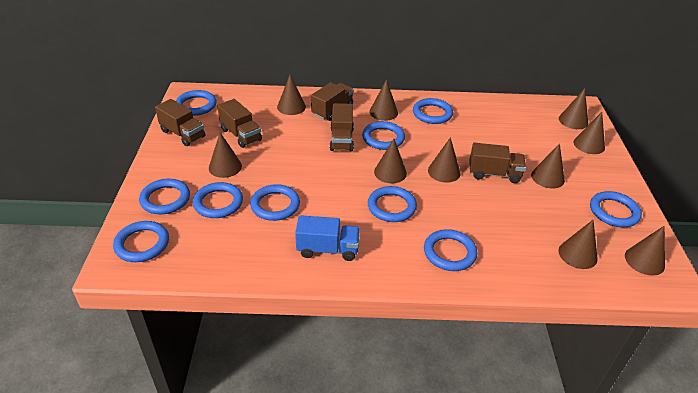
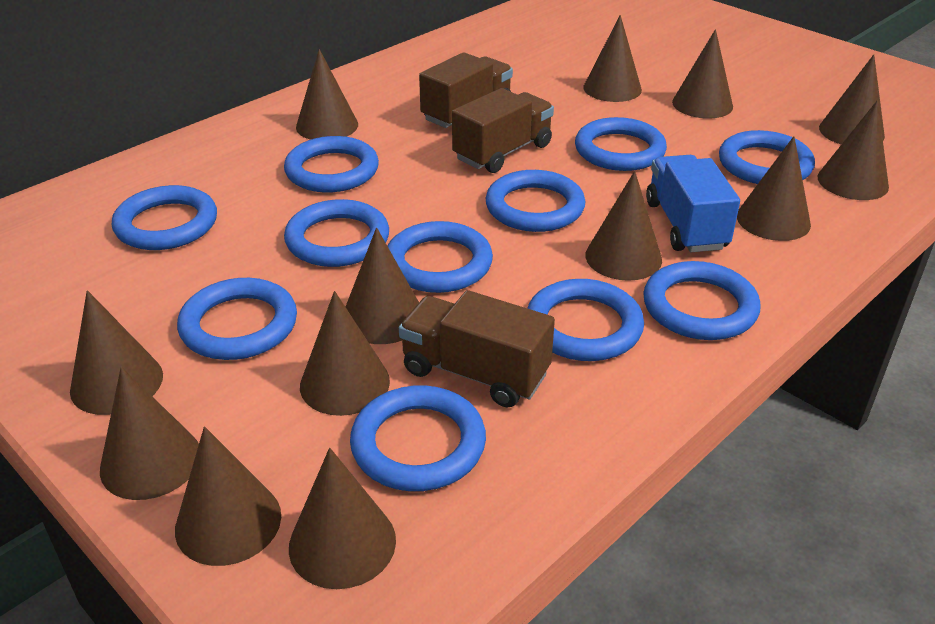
blue ring: [113,221,169,262] [139,179,190,214] [176,90,217,116] [193,182,243,218] [250,184,300,221] [362,121,405,150] [368,186,417,222] [413,98,453,124] [424,229,478,271] [590,191,642,227] = 10 -> [112,185,217,250] [177,278,297,360] [284,136,379,193] [284,199,389,267] [350,385,486,491] [387,221,493,293] [486,170,585,232] [527,279,644,361] [575,117,667,171] [643,261,761,340] [719,130,815,184] = 11
brown cone: [209,132,242,178] [277,75,306,115] [369,79,398,121] [374,139,407,183] [428,137,460,183] [531,143,565,188] [558,220,598,269] [559,88,588,129] [573,112,605,154] [625,226,665,276] = 10 -> [70,290,163,415] [100,367,199,500] [175,426,281,566] [289,448,396,589] [296,49,358,140] [300,291,390,416] [346,227,419,344] [583,15,642,102] [585,171,662,281] [672,29,733,119] [737,136,811,241] [817,101,889,200] [819,55,885,144] = 13
brown truck: [155,99,205,146] [217,99,262,148] [311,82,354,121] [330,103,354,152] [469,143,526,183] = 5 -> [399,290,555,408] [419,52,513,128] [452,88,554,173] = 3

